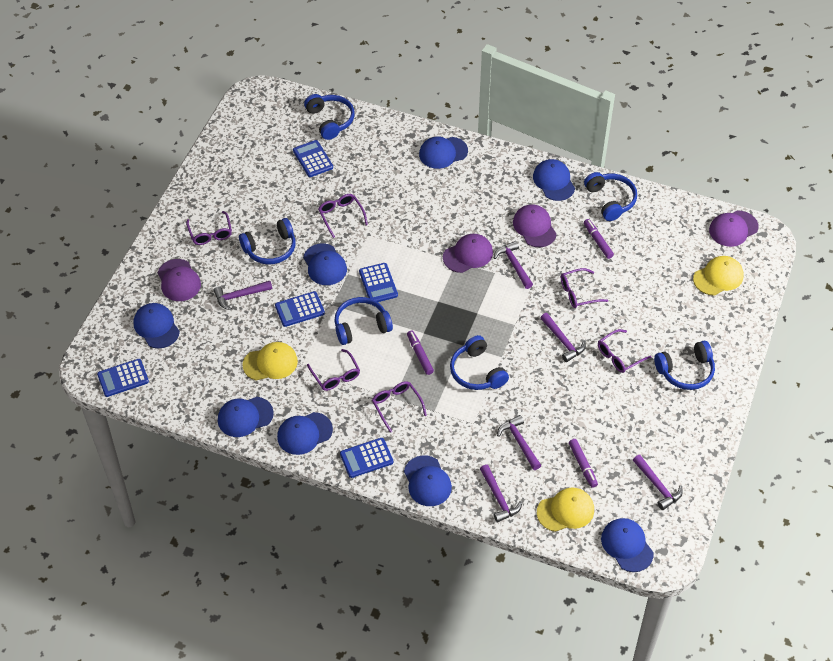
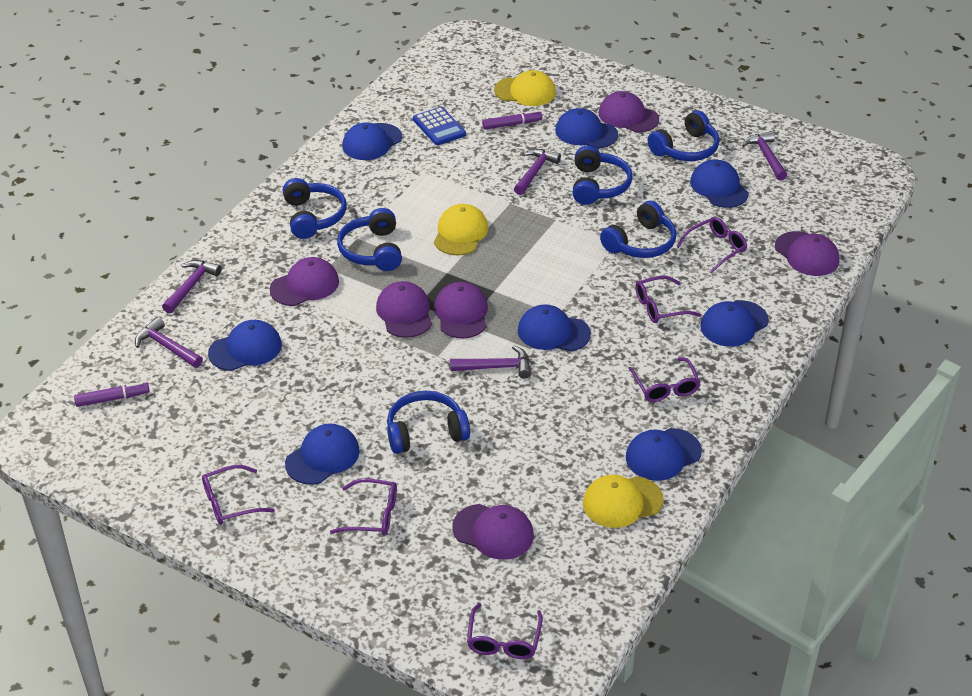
blue calculator: [97,359,149,397] [275,291,325,327] [293,140,333,177] [340,438,393,478] [359,263,398,302] = 5 -> [413,107,466,145] = 1
purple cap: [157,259,201,301] [443,234,493,273] [513,204,557,247] [709,211,759,247] = 4 -> [270,257,339,306] [376,281,432,338] [434,282,488,339] [452,504,534,560] [598,91,659,132] [775,231,839,276] = 6
purple hammer: [213,281,272,310] [480,465,522,523] [494,241,533,289] [497,415,541,470] [541,313,586,362] [633,455,683,510] = 6 -> [135,317,203,368] [162,260,222,314] [450,345,531,379] [514,149,561,195] [742,131,787,180] = 5
purple marker: [407,330,434,375] [569,439,598,488] [584,219,614,259] = 3 -> [74,382,149,407] [482,110,543,130] = 2

